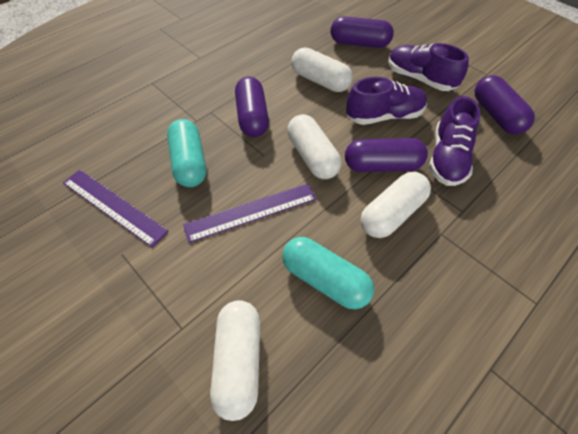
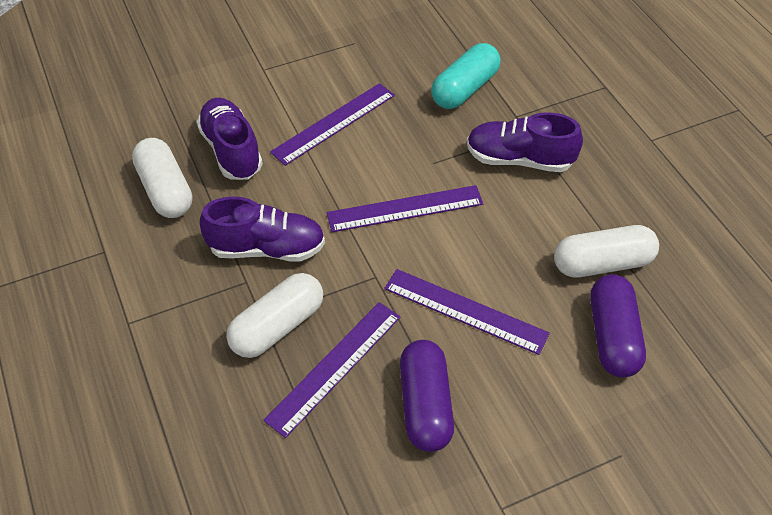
purple capsule: [235,76,269,137] [331,16,394,48] [345,138,428,172] [475,75,535,134] = 4 -> [400,340,454,452] [590,274,646,378] = 2
purple ruler: [63,170,168,247] [183,183,316,243] = 2 -> [263,302,401,438] [270,83,395,166] [327,185,483,232] [384,269,550,355] = 4
turquoise capsule: [167,119,206,187] [282,237,374,309] = 2 -> [431,43,501,109] = 1
white capsule: [210,300,260,421] [287,114,342,179] [291,47,353,92] [361,172,431,238] = 4 -> [132,138,192,218] [226,273,323,358] [554,225,659,278] = 3

